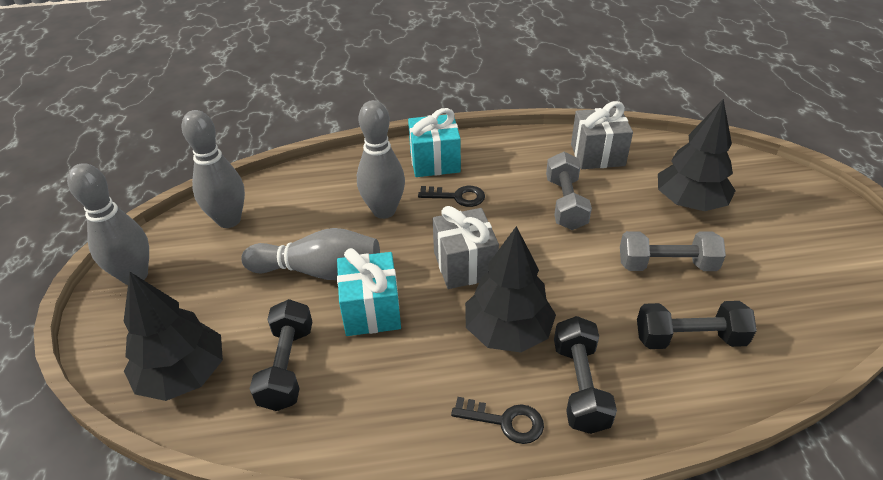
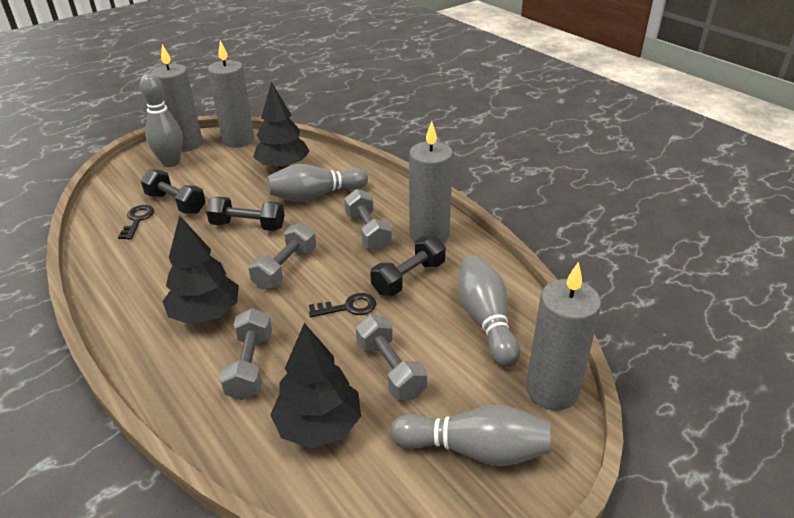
grey candle: none = 0 -> [151,44,203,152] [208,41,255,147] [409,121,453,244] [526,262,601,410] = 4
grey dumbbell: [546,152,592,230] [620,231,726,271] = 2 -> [220,308,272,400] [248,223,316,289] [344,189,392,251] [356,315,427,400] = 4
grey gift: [433,206,499,289] [571,101,633,169] = 2 -> none = 0
turquoise gift: [337,248,401,336] [408,108,461,177] = 2 -> none = 0

